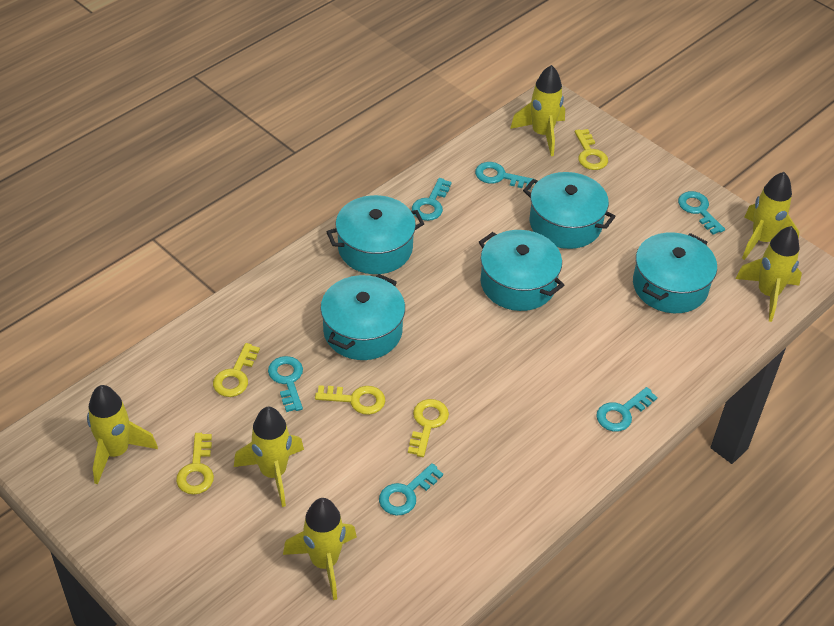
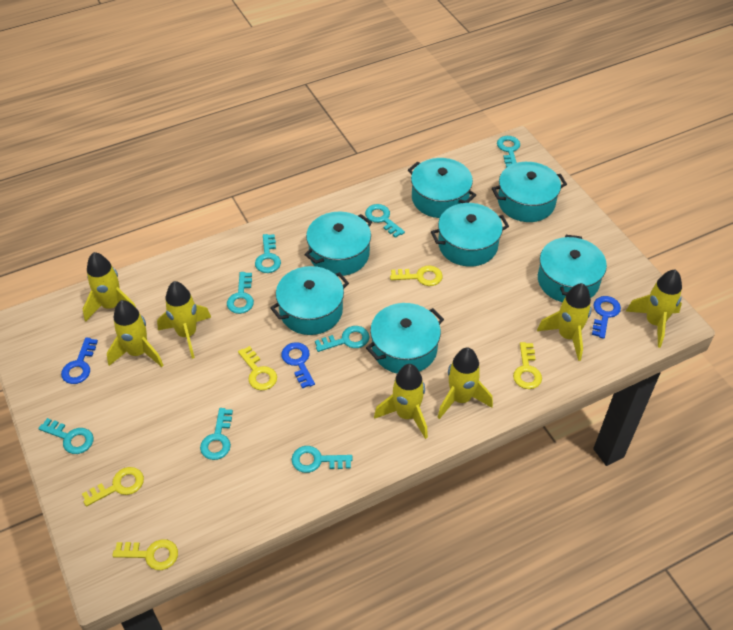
blue key: none = 0 -> [61,338,98,384] [281,342,315,389] [592,296,621,339] = 3
turquoise key: [268,356,303,412] [379,463,443,516] [412,178,452,221] [475,162,533,190] [597,387,657,432] [678,191,725,235] = 6 -> [38,418,93,454] [200,408,233,460] [227,272,254,314] [255,234,281,273] [291,446,353,473] [315,326,370,352] [365,204,405,238] [497,136,520,168] = 8
turquoise pot: [321,274,405,360] [326,195,424,274] [479,230,564,311] [523,172,616,249] [633,232,717,313] = 5 -> [270,266,349,335] [304,211,372,276] [366,303,444,373] [408,158,476,218] [431,203,509,267] [492,162,567,222] [538,235,607,302] = 7
yellow rocket: [87,385,158,484] [234,407,304,507] [283,498,357,600] [510,65,565,156] [735,226,802,322] [742,172,799,260] = 6 -> [83,252,136,321] [107,300,164,367] [157,281,211,359] [374,364,428,439] [438,347,493,419] [537,283,592,361] [626,269,682,348] = 7

